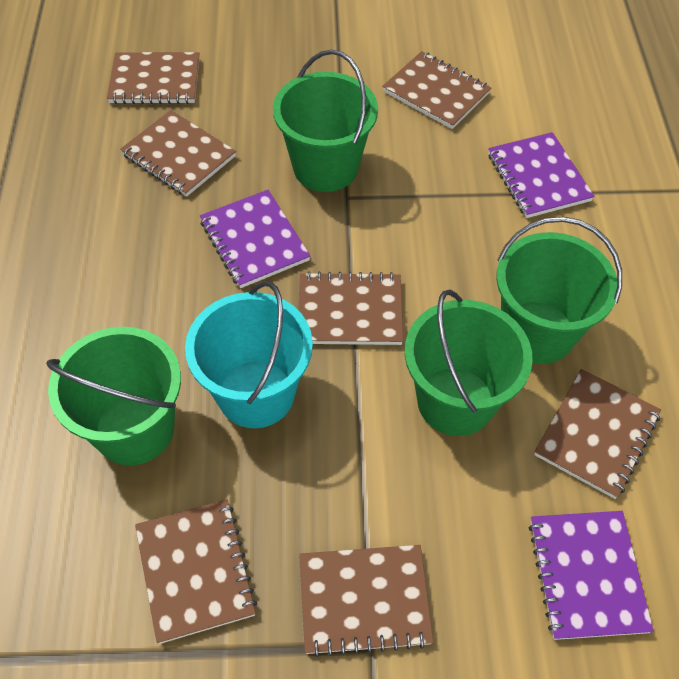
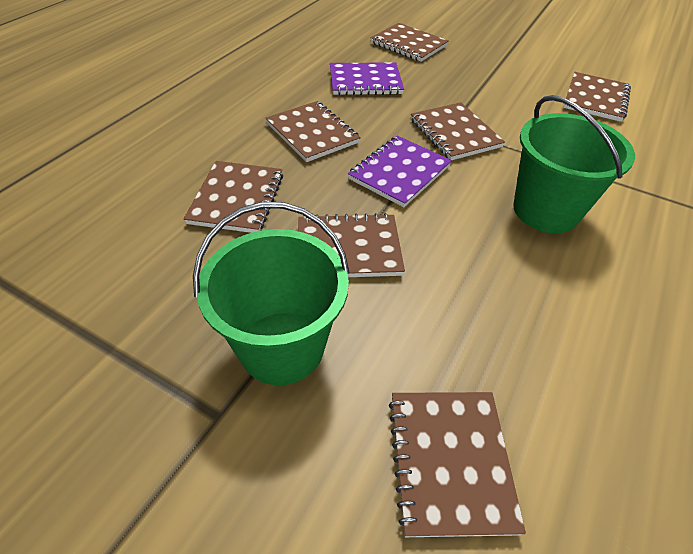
green bucket: [46,327,181,465] [273,50,378,192] [405,290,533,436] [496,217,622,364] = 4 -> [193,202,350,385] [513,95,635,233] = 2
purple notebook: [200,190,310,288] [488,132,594,218] [529,511,654,640] = 3 -> [330,62,404,95] [348,136,452,207] = 2
turquoise bucket: [185,281,313,428] = 1 -> none = 0

